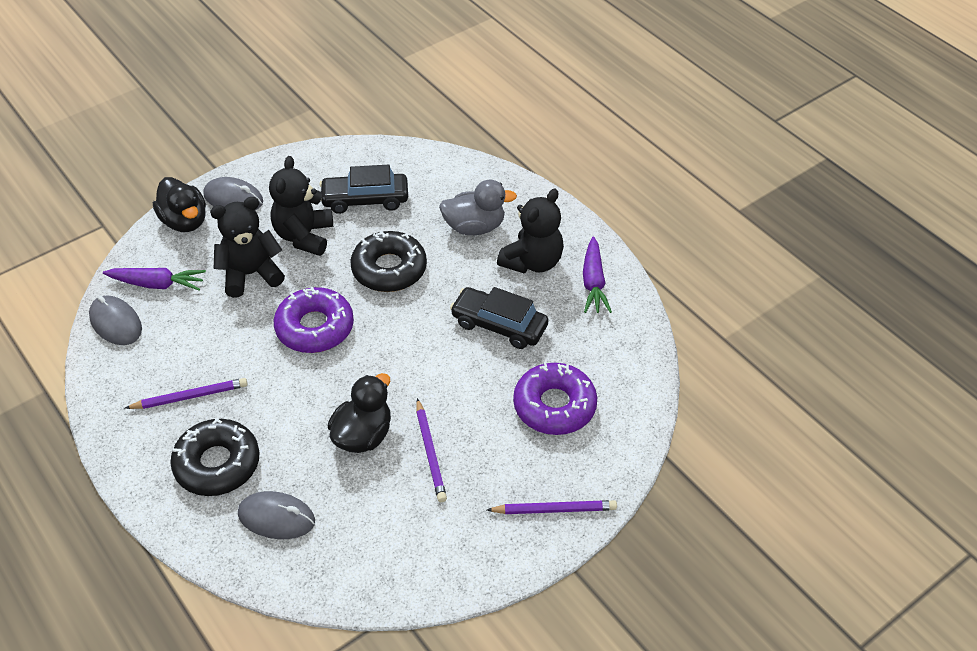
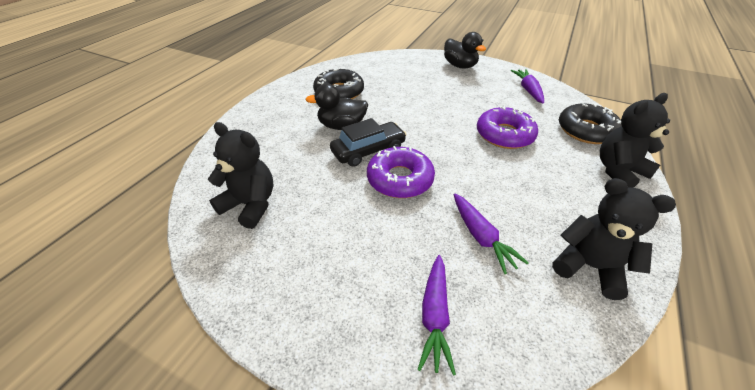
black car: [319,164,408,214] [450,287,549,349] = 2 -> [330,118,407,167] = 1
grey duck: [439,180,517,235] = 1 -> none = 0
grey mouse: [89,295,142,345] [203,177,263,210] [238,491,315,539] = 3 -> none = 0
purple carrot: [103,268,206,291] [583,236,612,313] = 2 -> [417,255,456,376] [453,193,529,274] [511,69,544,104] = 3
purple pencil: [125,378,247,409] [416,398,447,502] [487,500,617,514] = 3 -> none = 0

